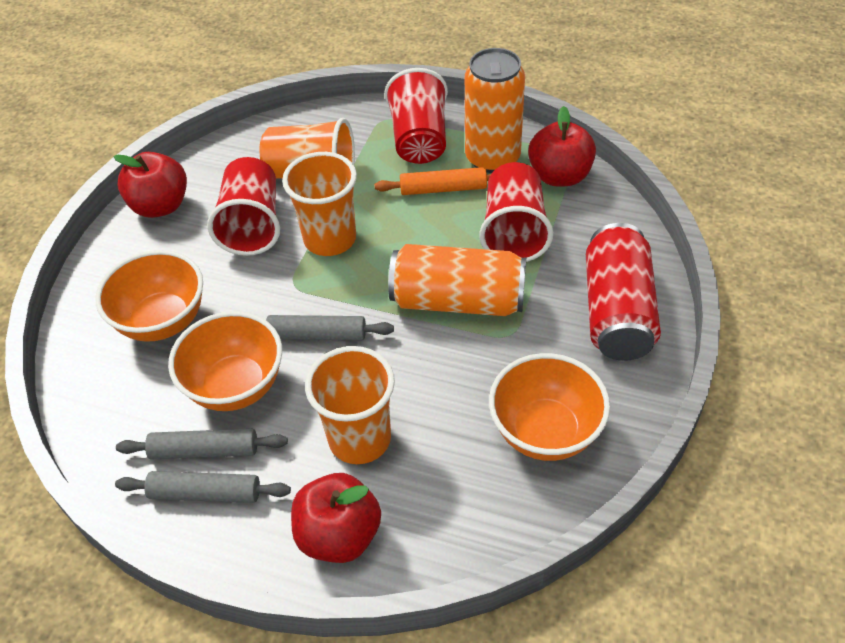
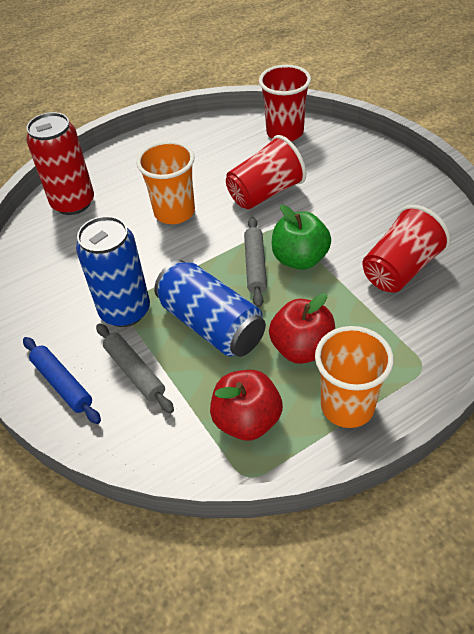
blue can: none = 0 -> [76,216,150,327] [154,260,266,357] = 2
blue rolling pin: none = 0 -> [23,337,101,424] = 1
green apple: none = 0 -> [272,205,331,270] = 1
grey rolling pin: [115,471,291,503] [116,429,288,459] [266,315,394,340] = 3 -> [96,323,174,414] [244,217,267,308] = 2
orange bowl: [95,250,203,342] [168,311,282,411] [489,353,610,461] = 3 -> none = 0
orange can: [388,244,526,316] [465,48,525,173] = 2 -> none = 0
orange cup: [260,118,355,179] [282,152,357,256] [305,346,395,464] = 3 -> [136,141,195,224] [315,326,394,428] = 2
orange rolling pin: [374,167,491,195] = 1 -> none = 0
red apple: [114,152,187,218] [291,473,381,563] [528,106,596,187] = 3 -> [210,370,283,441] [269,293,335,364] = 2

